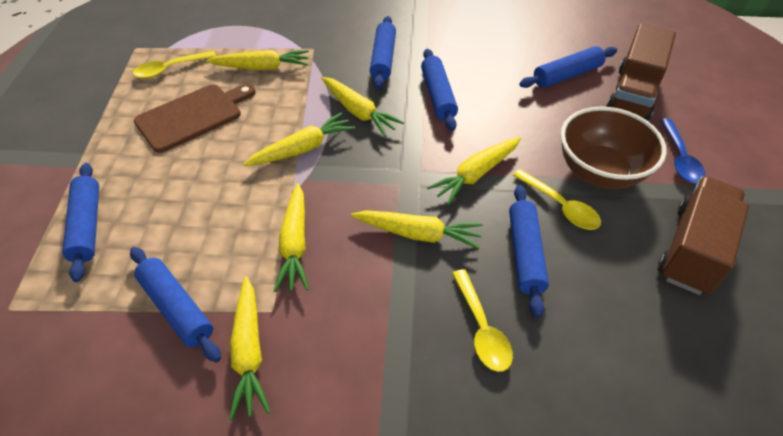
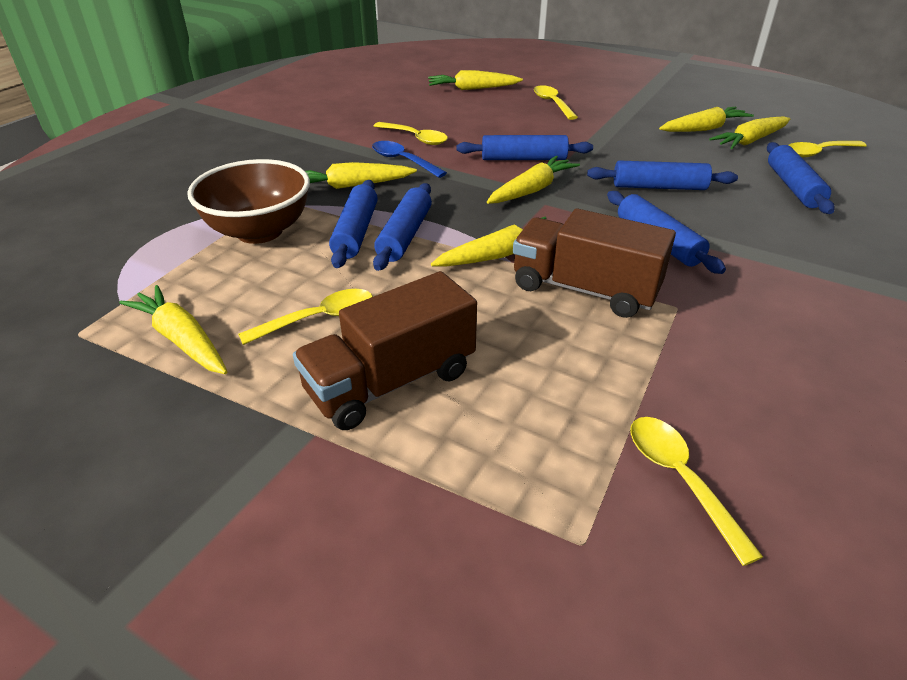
brown cutting board: [134,84,256,153] = 1 -> none = 0
yellow spoon: [132,51,216,79] [452,269,513,372] [513,169,601,230] = 3 -> [238,289,373,345] [374,122,448,145] [534,85,578,120] [630,417,763,566] [789,141,867,157] = 5

